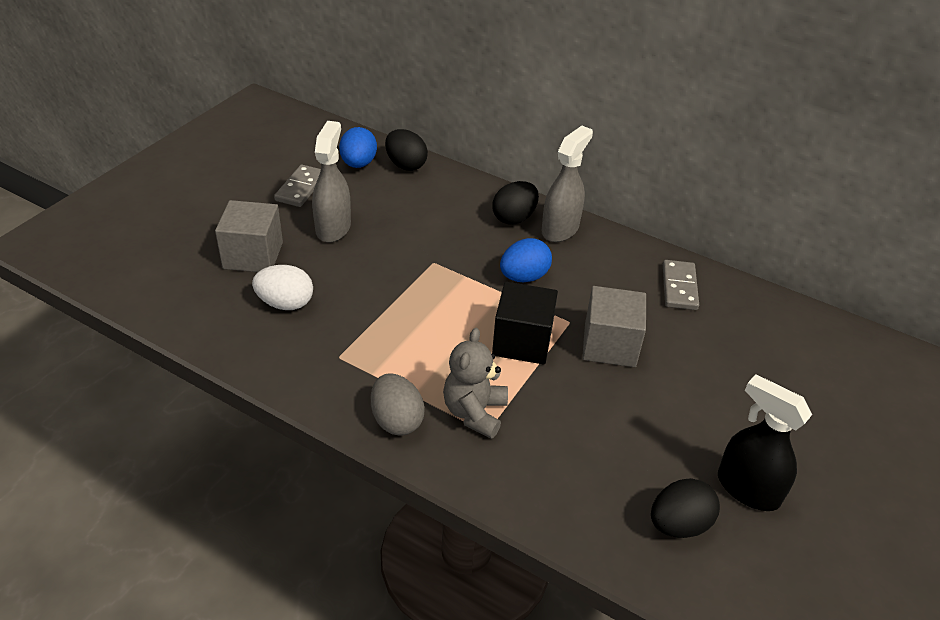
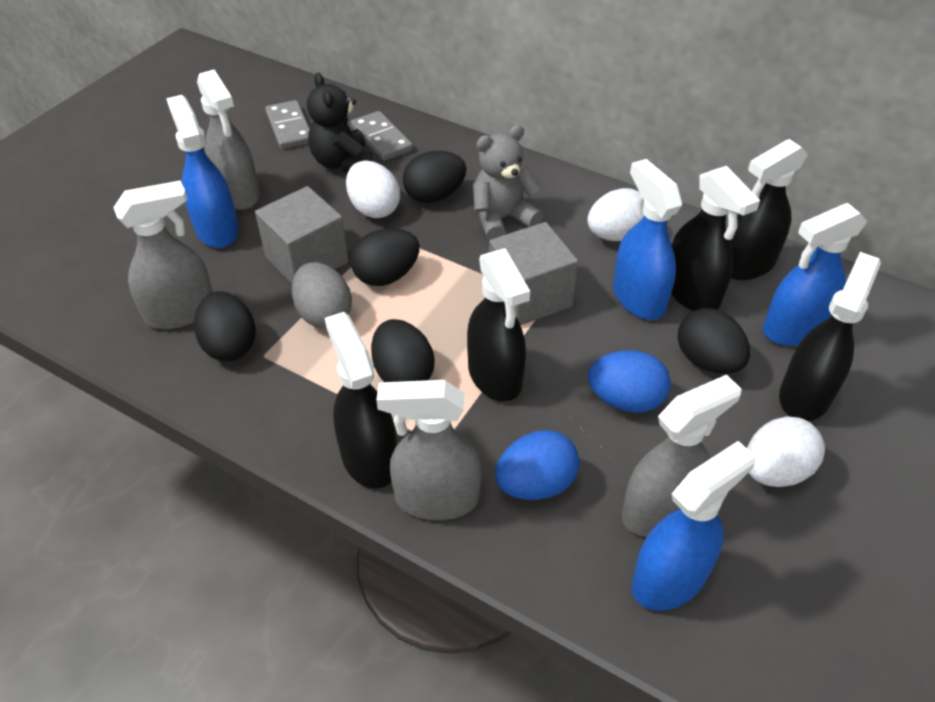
black cube: [492,282,558,365] = 1 -> none = 0
black egg: [385,129,428,171] [492,181,539,225] [651,478,720,538] = 3 -> [194,291,256,361] [351,228,419,286] [371,319,435,382] [403,151,466,203] [678,308,750,374] = 5
black spray bottle: [718,374,812,511] = 1 -> [325,312,397,489] [467,248,530,402] [671,166,760,311] [729,139,808,280] [779,252,881,421] = 5
black teddy bear: none = 0 -> [307,73,372,172] = 1
blue spray bottle: none = 0 -> [166,95,239,248] [613,159,683,320] [632,441,756,611] [763,203,867,346] = 4
grey spray bottle: [312,121,351,243] [542,126,593,242] = 2 -> [113,180,213,329] [197,70,260,210] [376,380,482,520] [622,374,742,537] = 4
white egg: [252,265,313,310] = 1 -> [346,161,400,218] [587,188,644,241] [747,416,825,487] = 3

